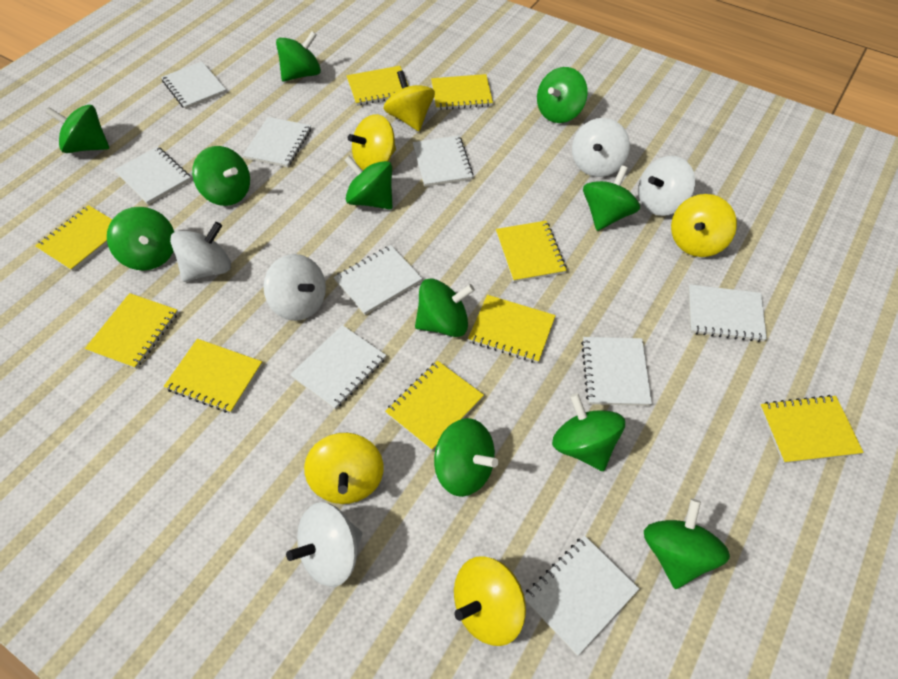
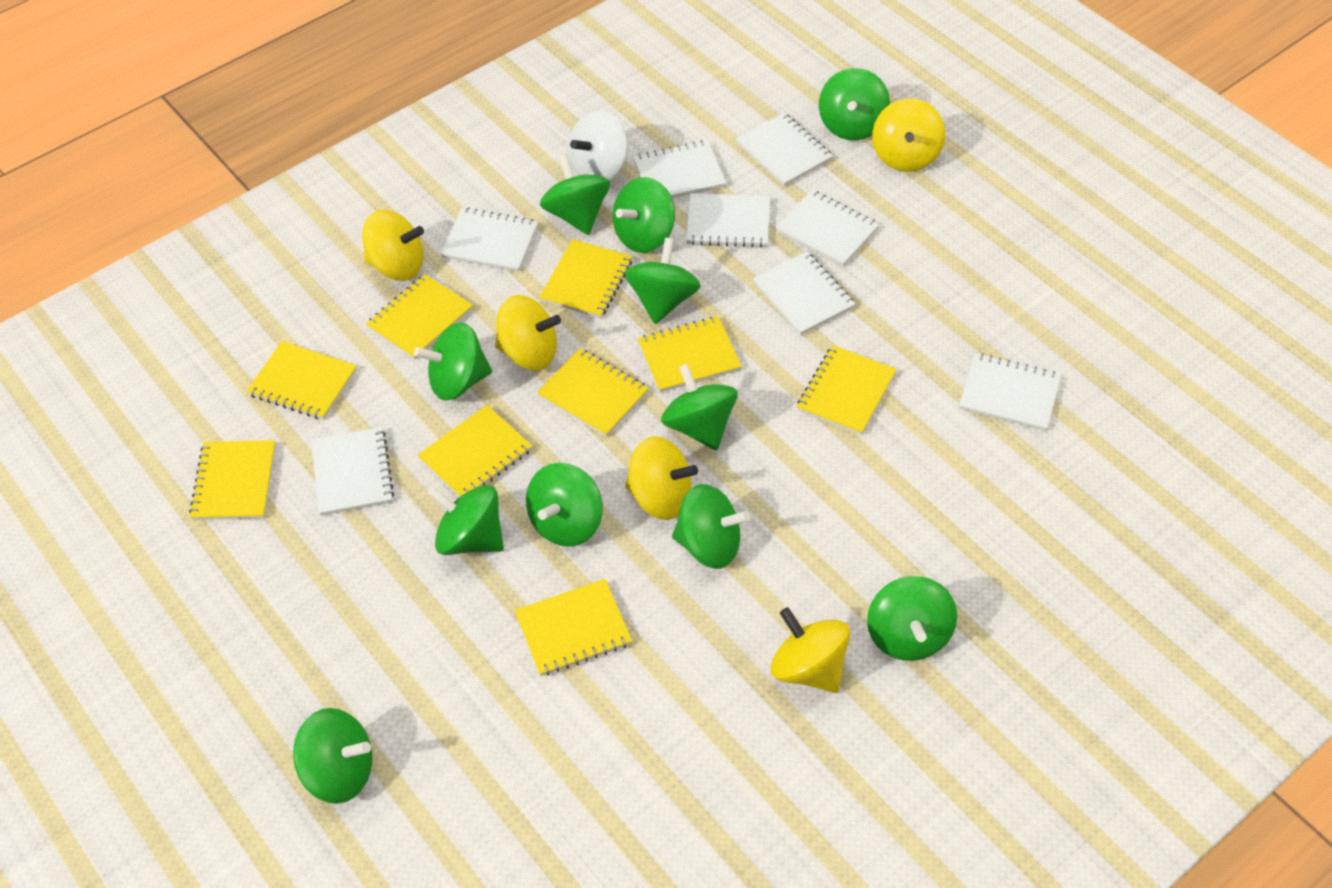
white notebook: [114,146,191,205] [161,61,227,109] [243,117,311,167] [290,325,386,410] [334,245,423,315] [413,136,473,187] [524,535,639,655] [581,337,652,406] [688,284,767,342] = 9 -> [311,427,394,516] [441,207,538,272] [633,140,726,198] [686,193,770,248] [736,113,833,186] [753,251,856,335] [775,190,879,266] [959,353,1061,431] = 8
white spinning top: [170,222,231,282] [264,254,326,321] [286,502,362,587] [572,118,630,177] [638,156,695,216] = 5 -> [568,111,628,180] = 1

